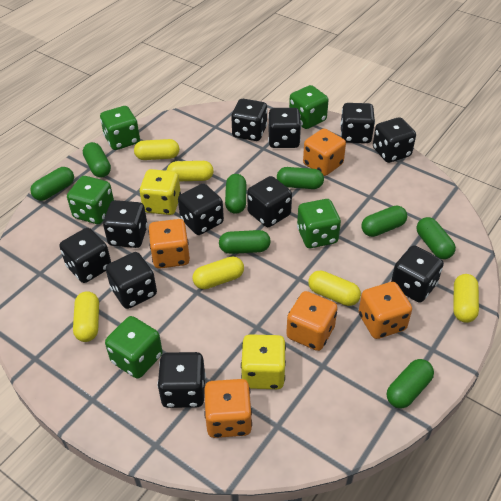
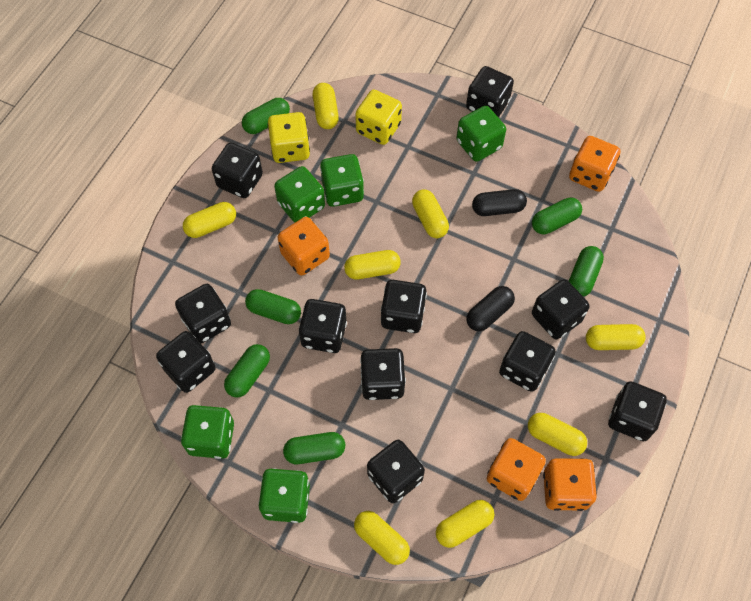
black capsule: none = 0 -> [467,286,515,331] [472,189,527,216] = 2
green capsule: [30,167,74,201] [83,142,111,178] [219,230,271,254] [225,174,246,214] [277,167,324,189] [361,205,407,237] [387,359,434,409] [417,217,456,259] = 8 -> [224,344,270,398] [242,98,290,134] [245,289,301,324] [283,432,345,464] [532,197,582,234] [569,246,604,297] = 6
orange dice: [148,219,190,269] [204,379,252,438] [286,291,338,351] [303,128,346,176] [359,282,412,339] = 5 -> [277,217,330,276] [487,438,546,501] [543,458,597,511] [569,136,620,192] = 4
yellow capsule: [73,291,99,342] [134,139,179,160] [167,161,214,181] [192,256,244,289] [308,271,361,306] [453,274,479,323] = 6 -> [183,202,236,238] [313,83,339,129] [344,250,401,279] [354,511,410,565] [412,189,449,238] [436,500,494,548] [528,413,587,456] [586,324,646,350] = 8

